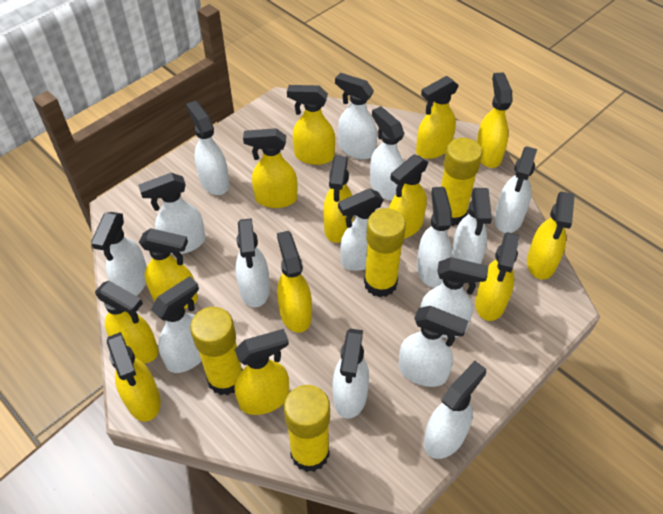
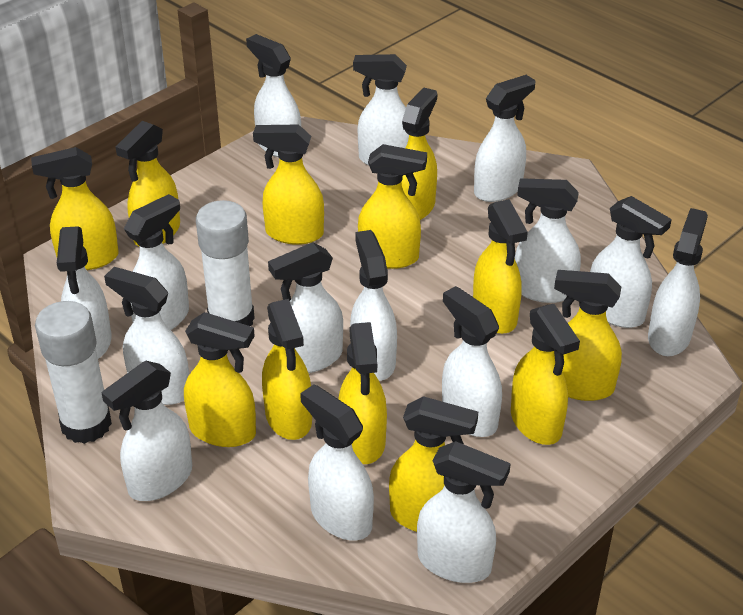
white glue stick: none = 0 -> [35,301,112,444] [196,200,255,326] = 2
yellow glue stick: [190,307,243,395] [284,385,330,472] [364,208,406,297] [441,138,482,226] = 4 -> none = 0
yellow spray bottle: [95,281,158,363] [107,332,161,422] [139,228,198,309] [235,329,289,415] [243,128,297,208] [277,231,312,333] [287,85,335,165] [323,156,354,243] [389,154,428,239] [416,76,459,159] [475,232,520,321] [476,73,512,168] [527,192,575,280] = 13 -> [31,147,119,270] [116,121,180,247] [184,312,256,447] [253,124,324,245] [262,299,312,440] [339,322,387,464] [358,144,427,269] [389,396,478,532] [401,87,437,220] [473,199,528,334] [511,304,580,445] [554,270,622,401] = 12

